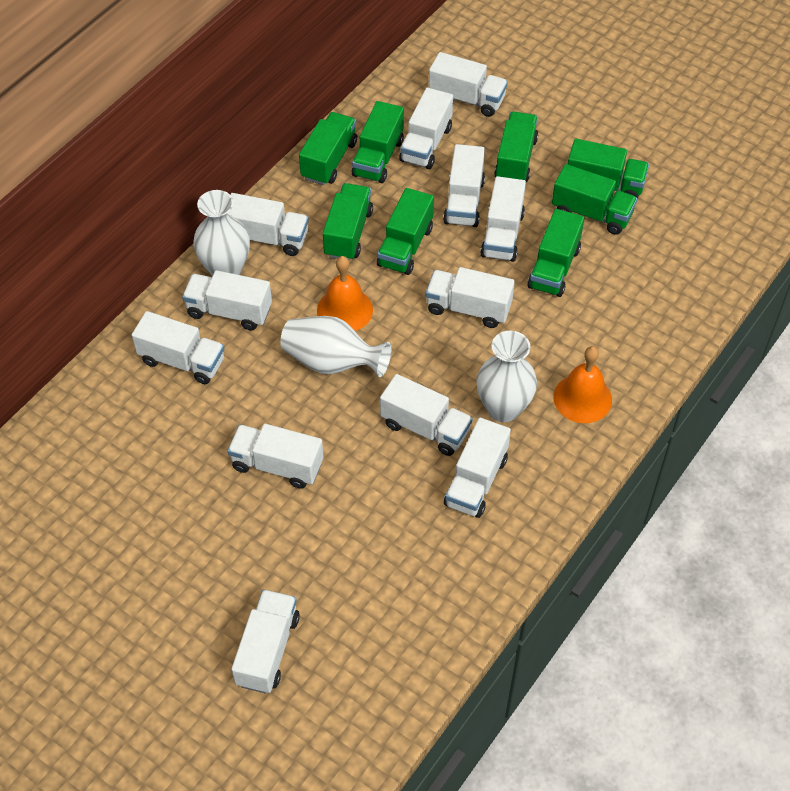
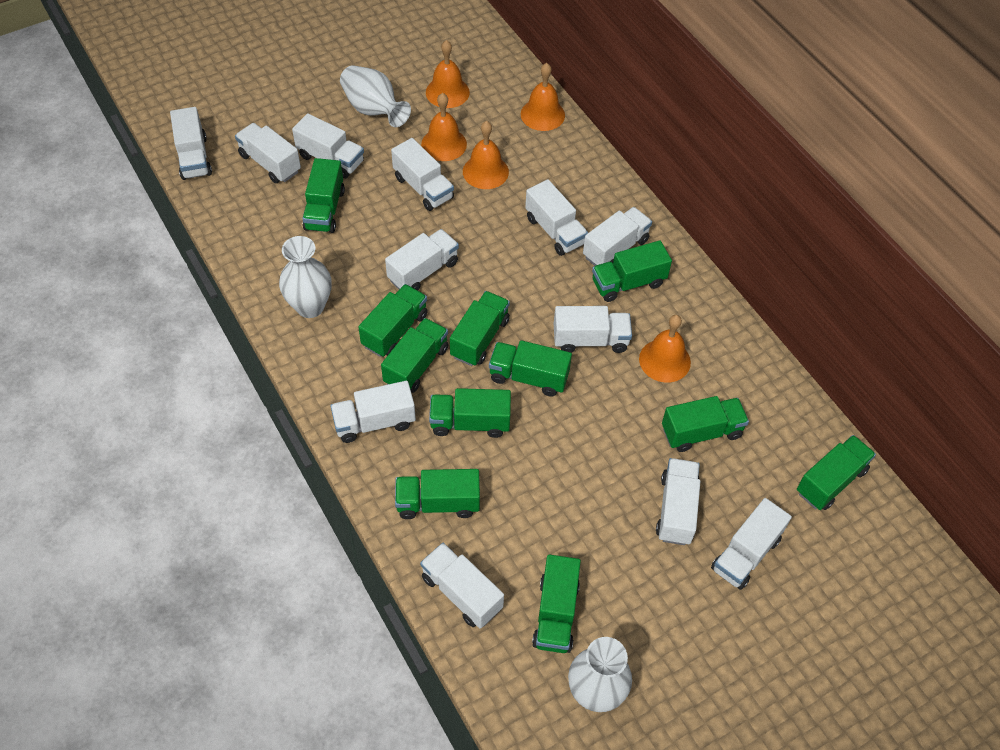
green truck: [299,112,357,185] [323,183,373,261] [352,101,404,183] [377,188,434,275] [494,112,539,182] [527,209,584,297] [552,164,637,235] [568,139,649,199] = 8 -> [302,158,345,233] [358,284,428,357] [381,318,449,393] [395,469,480,519] [429,388,511,438] [450,291,510,366] [489,340,572,397] [532,554,581,653] [592,240,672,302] [662,396,749,452] [797,435,876,510] = 11
orange bell: [317,256,373,331] [553,346,612,423] = 2 -> [421,93,467,161] [426,40,470,108] [463,121,509,189] [521,63,565,131] [639,315,691,383] = 5

